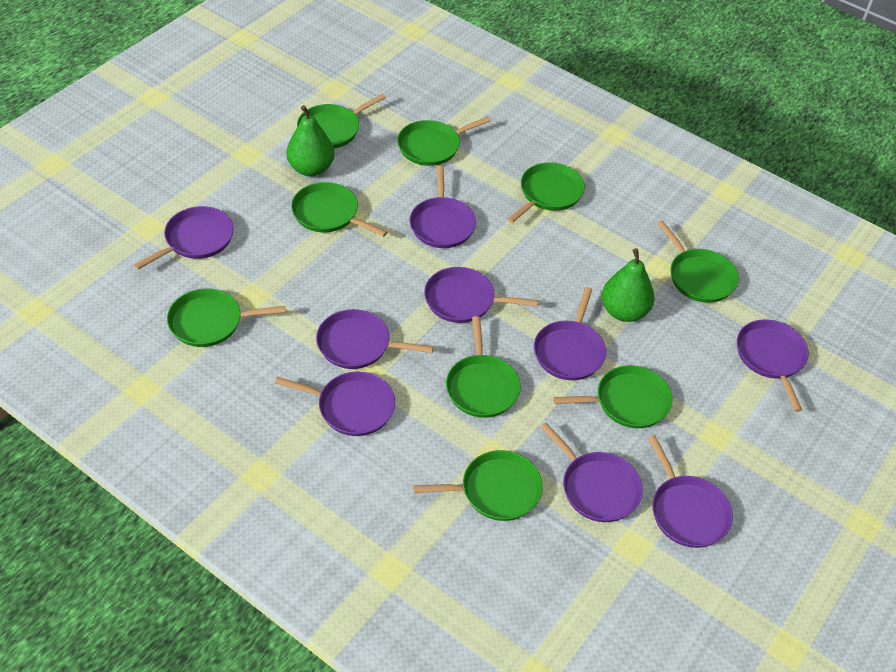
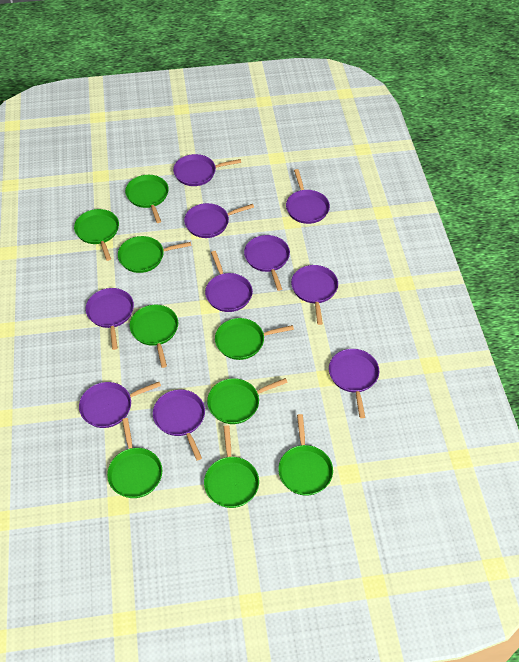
green pear: [286,105,334,176] [602,248,655,322] = 2 -> none = 0
purple pan: [134,206,234,270] [275,372,395,436] [316,309,434,369] [410,166,476,248] [424,267,538,323] [534,287,606,380] [541,423,643,522] [648,435,733,548] [737,319,809,412] = 9 -> [79,382,161,428] [86,288,134,350] [153,389,205,460] [173,154,241,186] [184,203,254,238] [205,251,253,312] [244,235,290,291] [286,169,330,224] [291,265,338,325] [329,349,379,418] = 10

